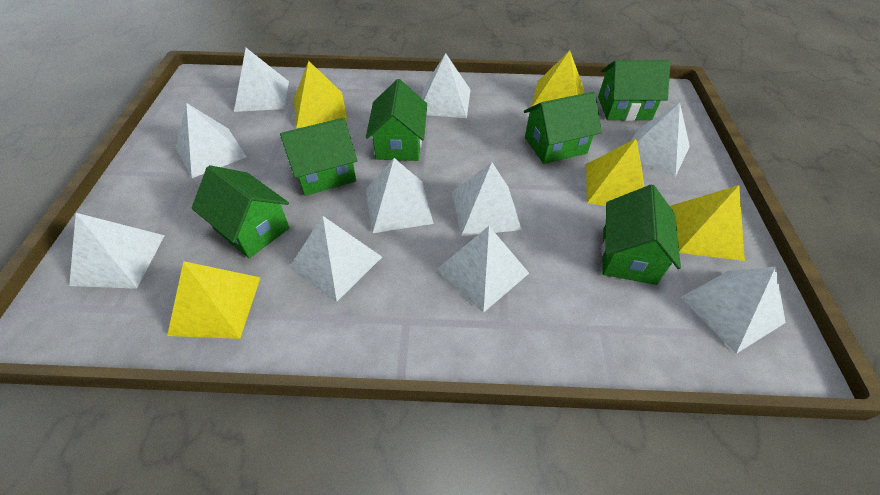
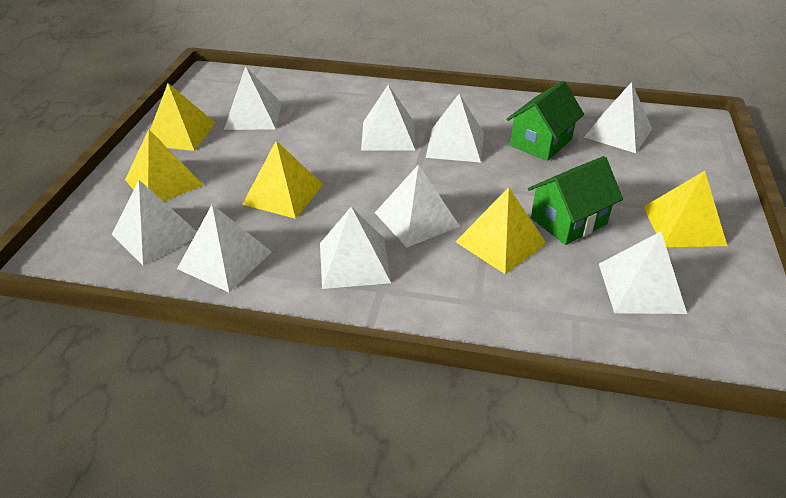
green house: [192,165,290,258] [280,118,357,196] [366,79,427,161] [524,92,602,164] [598,60,670,121] [601,185,681,285] = 6 -> [506,81,584,161] [528,156,623,245] = 2
white pyramid: [69,213,165,289] [176,103,246,178] [234,48,289,112] [289,216,382,302] [366,158,434,233] [422,53,471,118] [436,226,529,313] [452,162,522,236] [631,103,690,177] [680,267,786,354] = 10 -> [112,180,197,266] [177,205,272,292] [224,66,282,130] [320,207,391,289] [361,85,415,150] [375,165,460,248] [426,94,484,163] [584,82,652,153] [599,231,687,314] = 9

